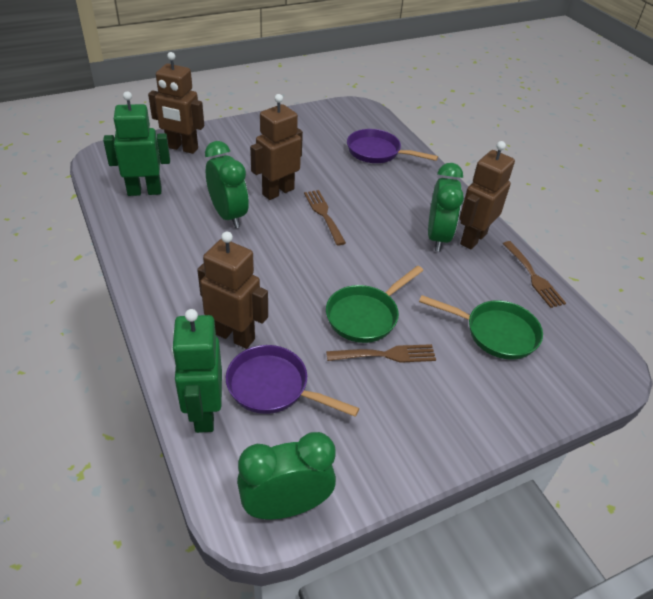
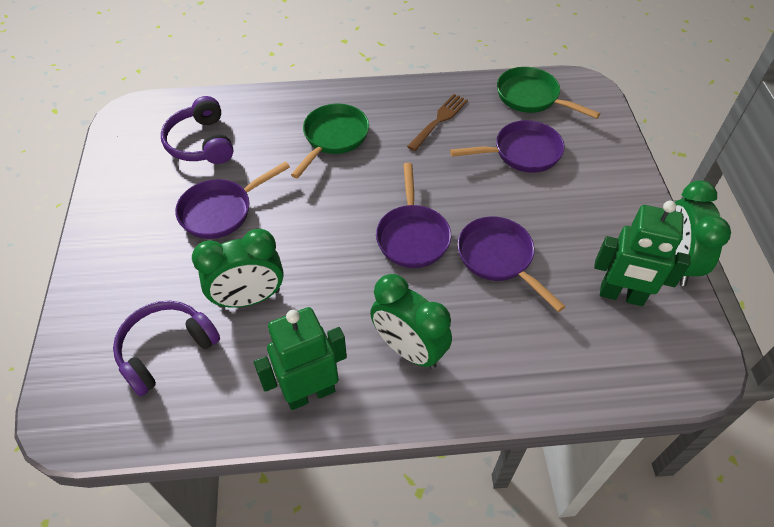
brown fork: [304,190,346,245] [326,344,436,363] [503,241,566,308] = 3 -> [407,94,468,151] = 1
brown robot: [148,52,204,154] [197,232,268,349] [250,94,303,200] [460,141,515,249] = 4 -> none = 0
purple headphones: none = 0 -> [113,301,220,396] [161,96,234,164] = 2
purple pan: [226,345,359,417] [347,129,438,163] = 2 -> [175,161,290,239] [376,163,451,268] [450,120,565,173] [457,217,566,312] = 4

